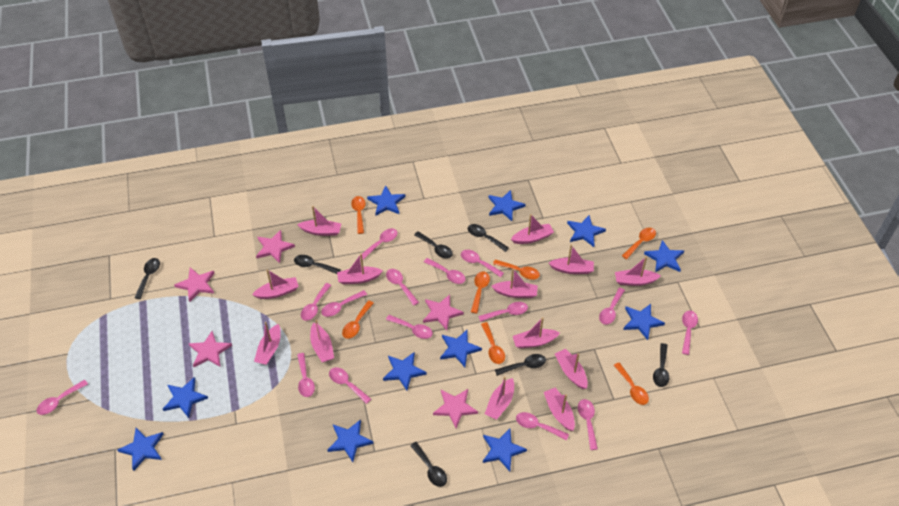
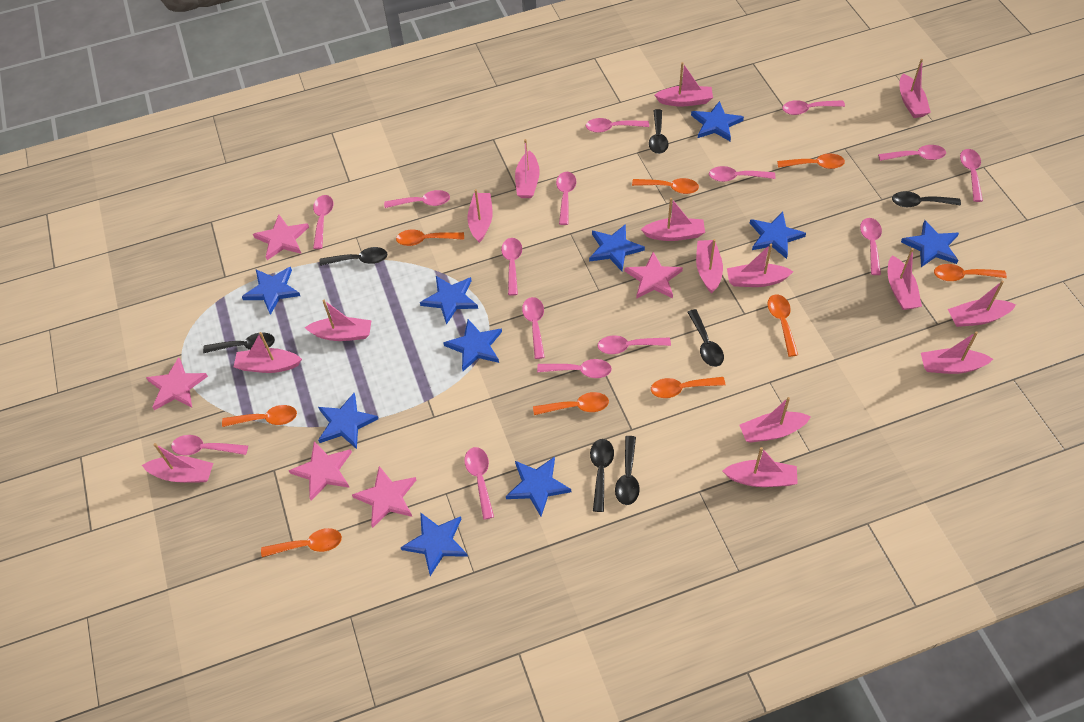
blue star: [117,428,163,471] [163,377,208,418] [327,419,373,462] [367,186,405,216] [383,352,427,390] [440,330,482,367] [483,429,527,471] [489,190,526,221] [567,215,606,247] [623,304,665,340] [644,240,684,272] = 11 -> [242,267,300,315] [318,393,378,449] [401,512,468,576] [420,276,478,325] [443,319,502,371] [506,456,571,516] [589,224,645,271] [691,101,744,141] [750,212,806,259] [901,220,959,267] = 10
orange spoon: [342,300,374,339] [351,196,366,234] [471,272,490,313] [481,322,505,364] [493,259,540,280] [614,363,649,405] [622,228,656,259] = 7 -> [222,405,297,427] [261,528,342,557] [396,230,464,246] [533,392,609,415] [632,178,699,194] [651,377,726,398] [767,294,798,357] [777,153,845,169] [934,264,1007,281] = 9
pink boat: [252,269,299,299] [254,322,281,365] [297,206,341,236] [310,320,334,362] [337,254,383,284] [485,376,514,420] [491,269,538,298] [511,214,554,244] [513,317,560,348] [544,388,575,431] [549,245,594,274] [555,349,588,389] [615,257,661,286] = 13 -> [142,443,213,483] [234,332,302,373] [305,300,371,341] [467,189,493,243] [515,139,540,198] [641,198,705,241] [655,62,713,106] [696,239,723,293] [722,447,798,487] [727,244,794,287] [740,397,811,443] [888,248,922,310] [899,59,931,118] [921,331,993,374] [948,280,1016,327] = 15

